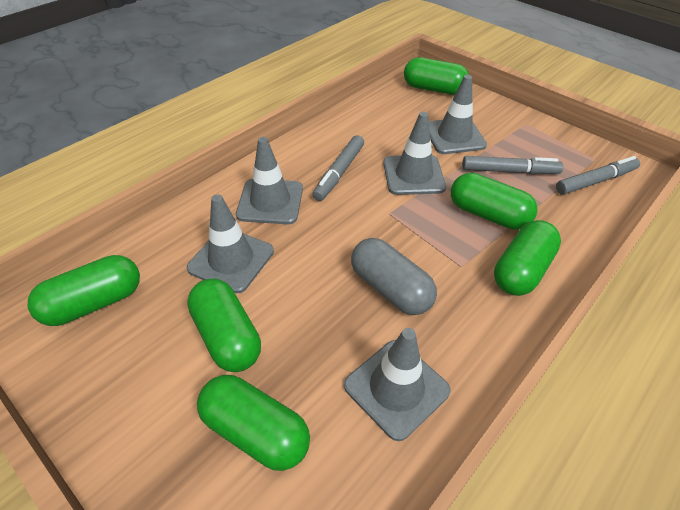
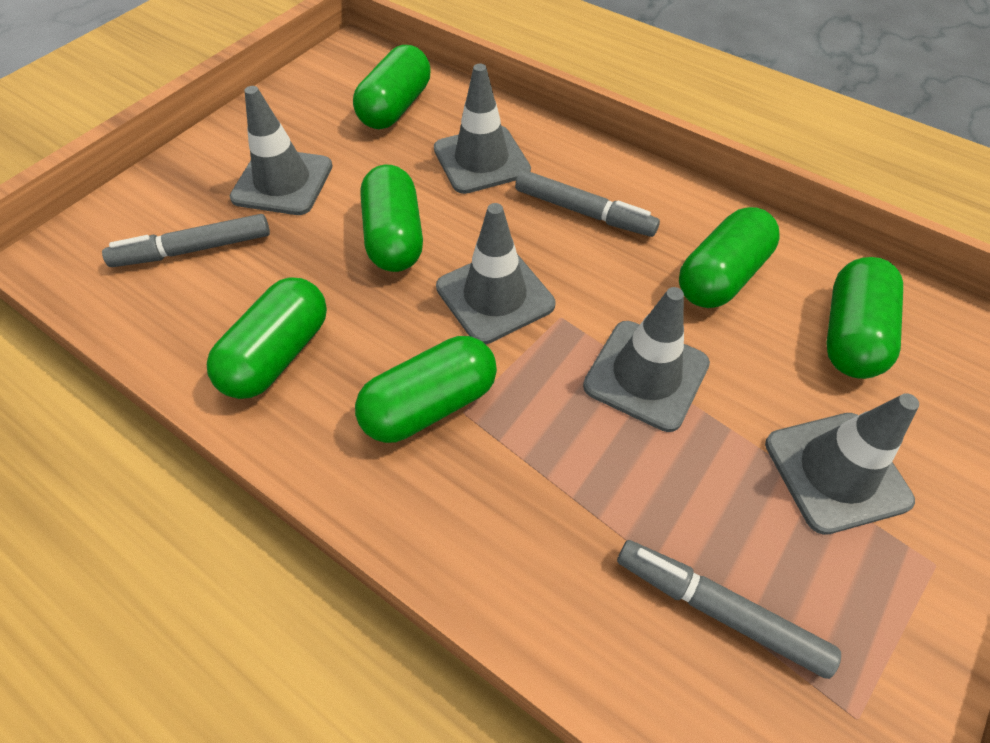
grey capsule: [351,238,437,315] = 1 -> none = 0

